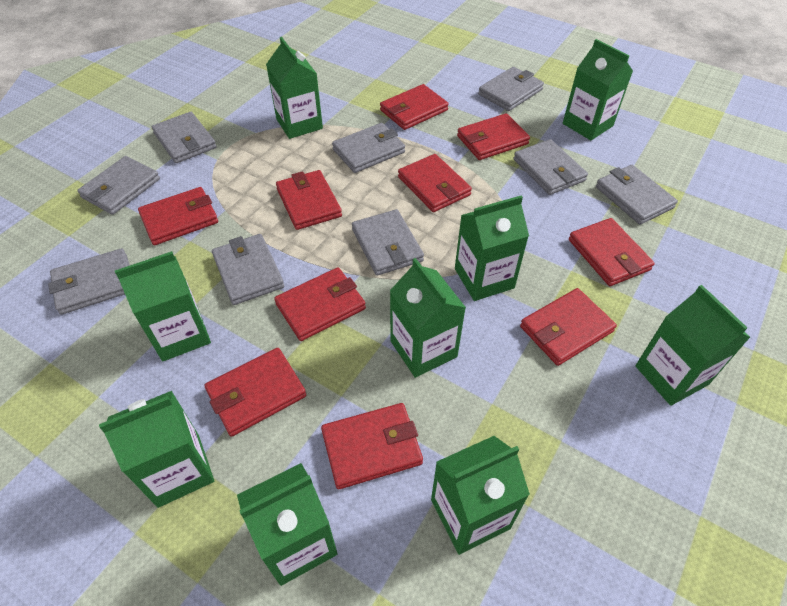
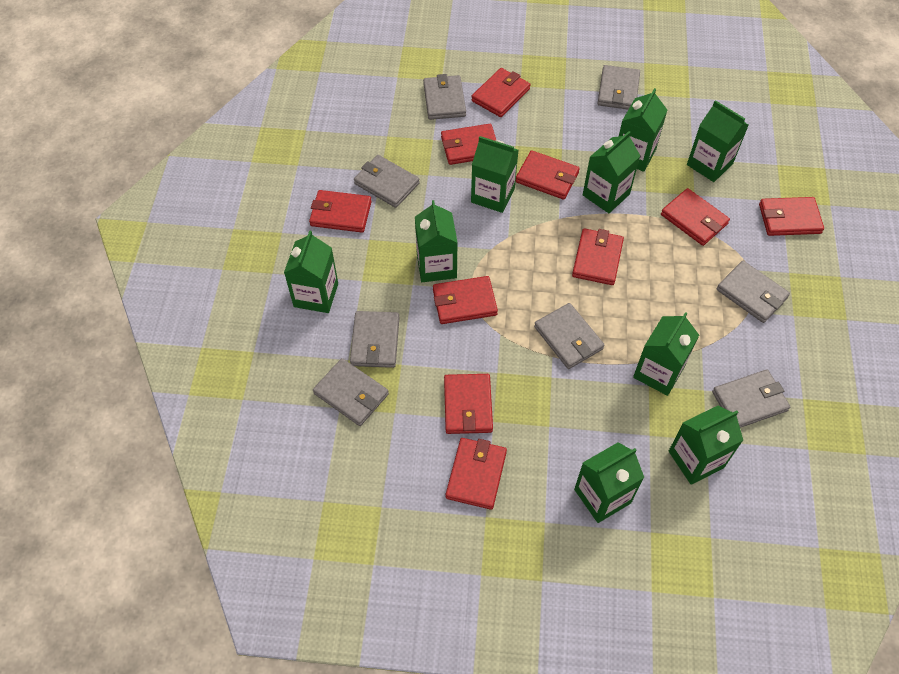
grey wallet: [48,248,129,315] [77,156,160,215] [152,112,217,163] [212,234,284,305] [332,123,405,173] [352,209,424,276] [478,67,544,111] [514,139,588,195] [596,165,678,225] = 9 -> [313,358,389,426] [350,311,399,368] [354,155,420,208] [423,74,466,120] [534,303,605,369] [598,65,640,110] [712,369,790,428] [717,261,790,323] = 8

